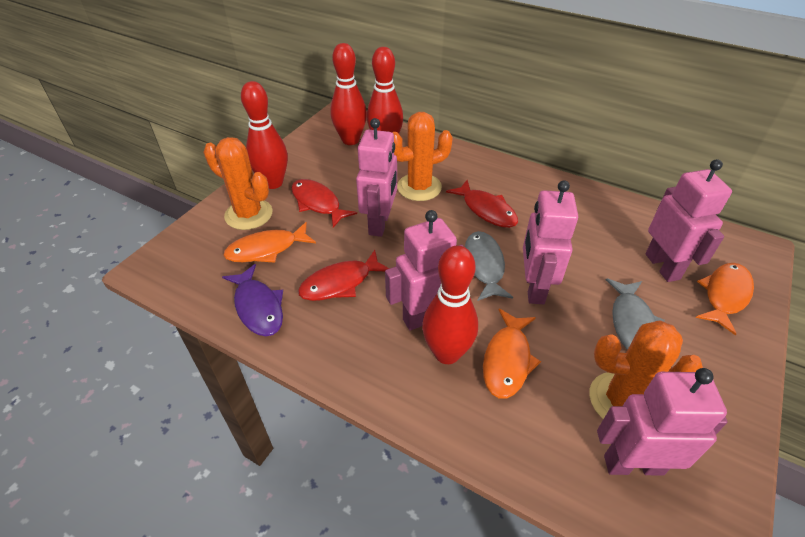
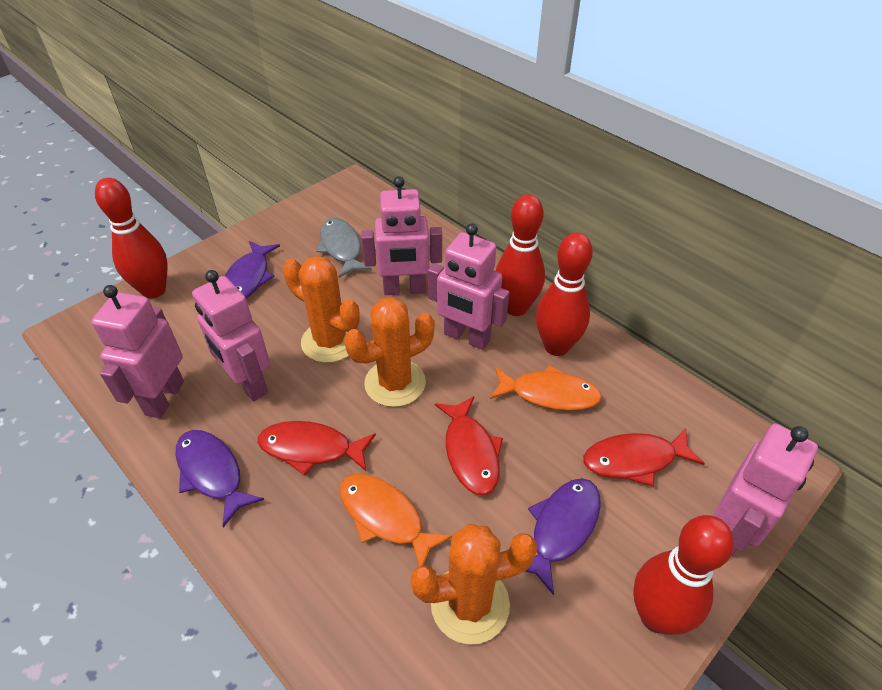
grey fish: [465,231,513,301] [606,278,665,350] = 2 -> [316,218,372,278] = 1
orange fish: [223,222,316,263] [483,309,541,399] [696,263,754,335] = 3 -> [340,474,452,566] [490,365,602,411] = 2
purple fish: [222,264,283,336] = 1 -> [176,430,264,527] [225,241,280,298] [525,478,601,595] = 3

